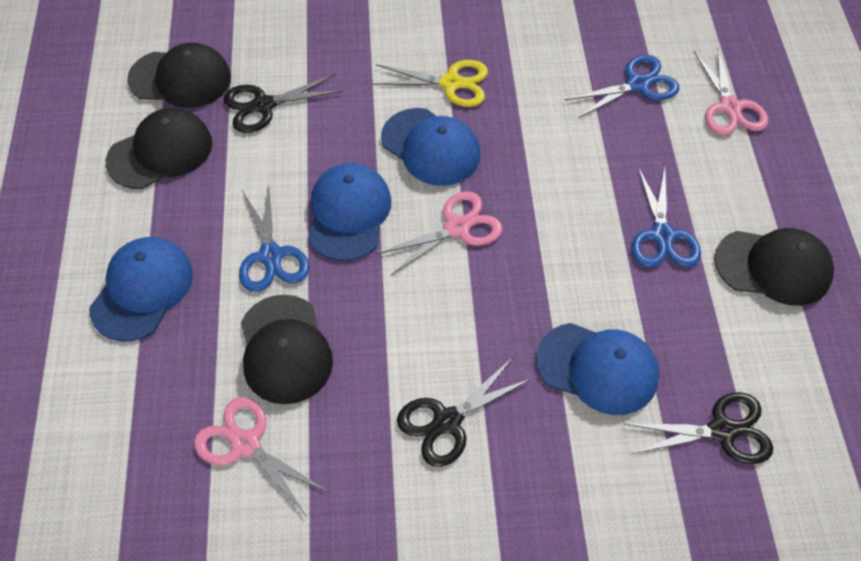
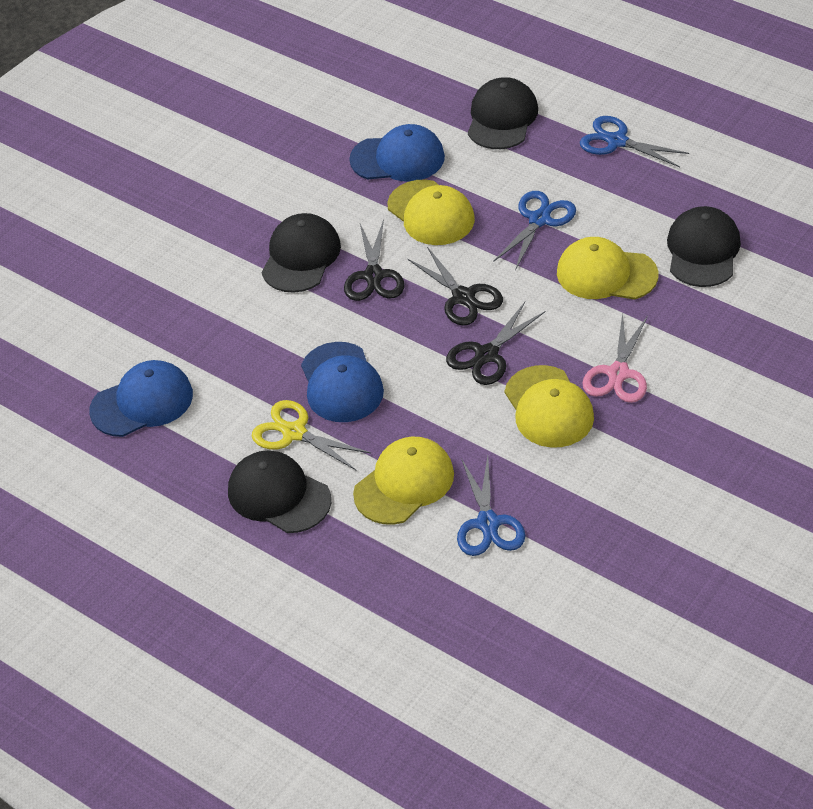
blue cap: [89,237,193,341] [308,163,391,261] [381,108,480,186] [536,323,659,415] = 4 -> [89,360,193,437] [301,342,384,422] [349,124,445,181] = 3
pink scissors: [194,397,330,515] [376,191,503,276] [694,48,768,136] = 3 -> [582,312,648,403] = 1
yellow cap: none = 0 -> [353,437,454,525] [387,180,475,245] [505,365,594,448] [557,237,658,300] = 4

